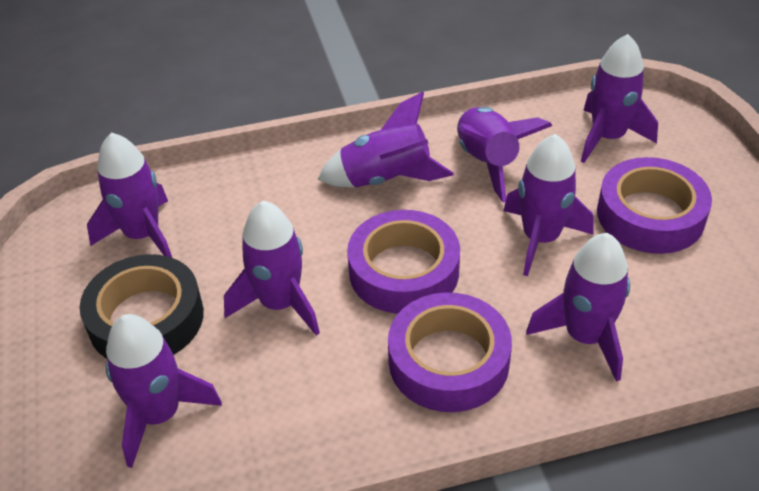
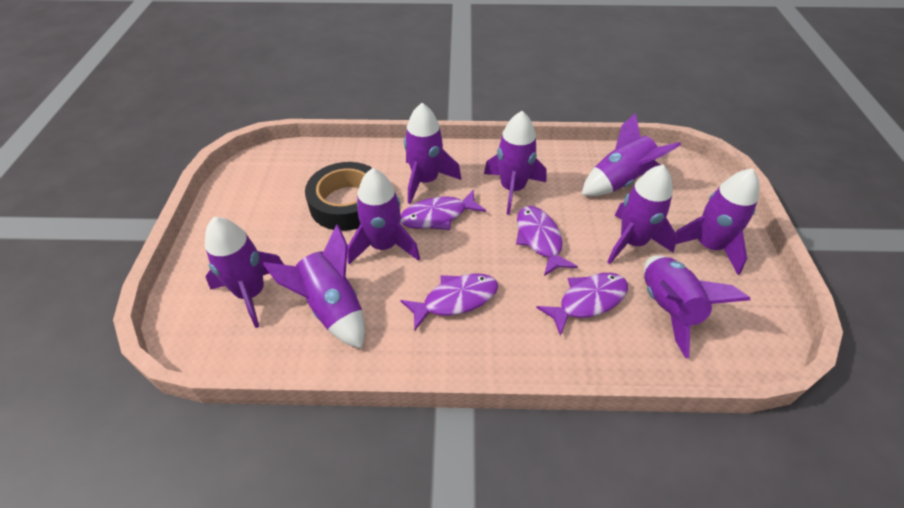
purple fish: none = 0 -> [400,189,486,230] [400,273,498,330] [516,206,578,276] [536,273,628,336] = 4
purple rocket: [87,133,172,258] [106,314,222,468] [224,201,320,336] [318,91,454,187] [457,107,552,203] [503,134,594,276] [526,233,630,382] [581,34,658,163] = 8 -> [205,217,284,328] [263,224,365,349] [347,168,420,264] [404,103,461,204] [484,111,547,215] [582,113,681,196] [607,165,677,264] [644,255,751,358] [676,168,759,275] = 9
purple tape: [347,210,460,314] [388,292,512,412] [597,157,712,254] = 3 -> none = 0

